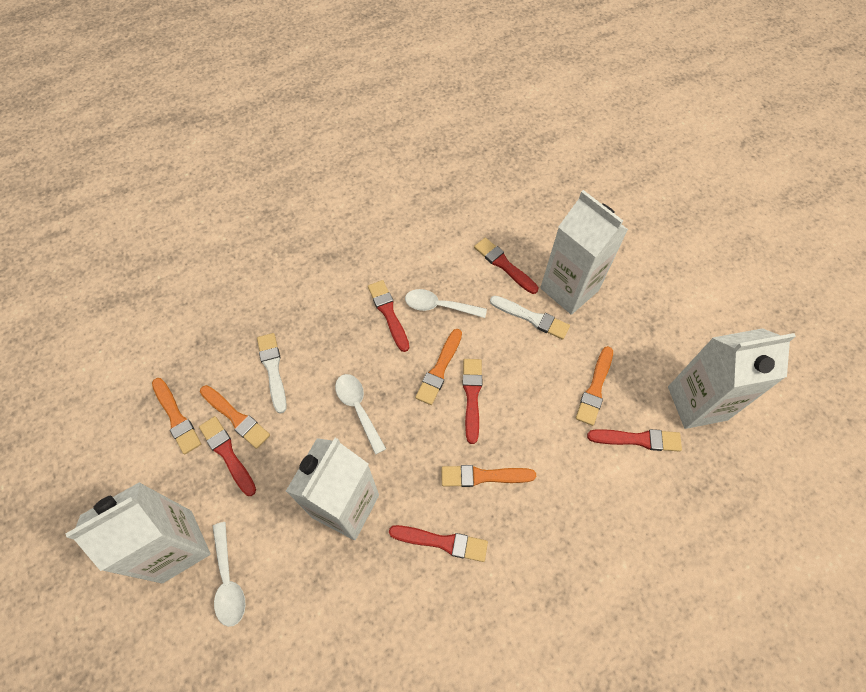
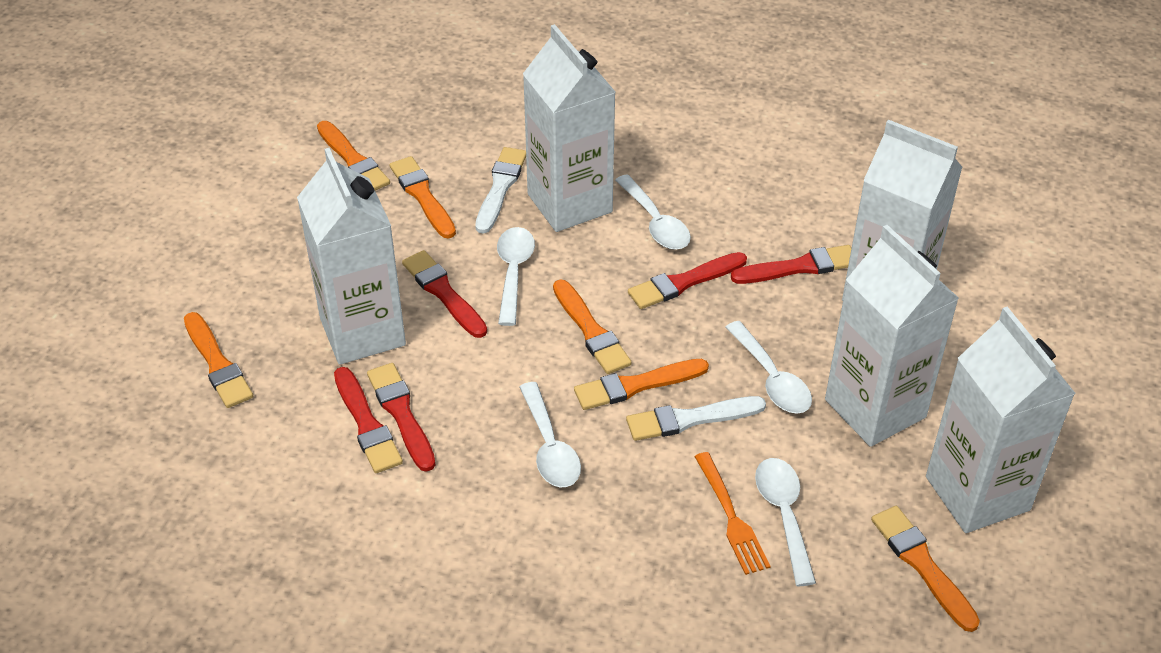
orange brush: [152,378,201,454] [200,385,270,449] [415,329,462,405] [441,465,536,487] [576,346,613,426] = 5 -> [184,312,253,408] [317,121,390,190] [389,156,456,239] [553,279,632,374] [574,359,709,410] [871,506,980,632] = 6
orange fork: none = 0 -> [694,452,771,575] = 1
red brush: [199,416,256,496] [368,280,409,352] [389,525,488,562] [463,359,482,444] [474,238,538,294] [587,429,682,452] = 6 -> [334,367,403,473] [367,363,435,472] [402,250,487,338] [628,252,747,309] [731,245,852,284] = 5
white carton: [66,482,210,583] [285,438,379,540] [540,190,628,315] [668,328,796,429] = 4 -> [297,148,406,365] [523,24,615,232] [825,225,959,447] [842,120,963,301] [926,307,1076,533] = 5
white spoon: [212,522,246,627] [335,374,386,455] [405,289,487,318] = 3 -> [497,227,535,326] [520,382,581,487] [615,174,691,250] [725,321,812,414] [755,458,816,586] = 5

